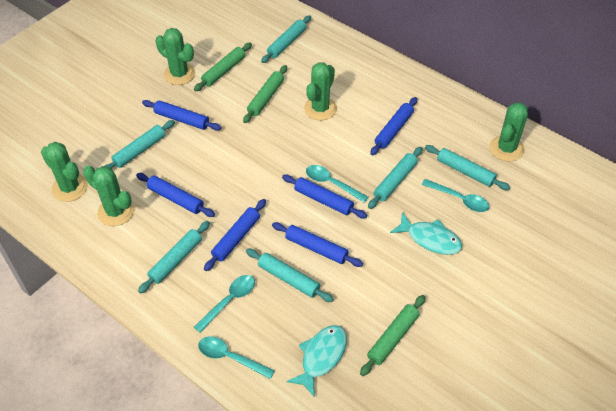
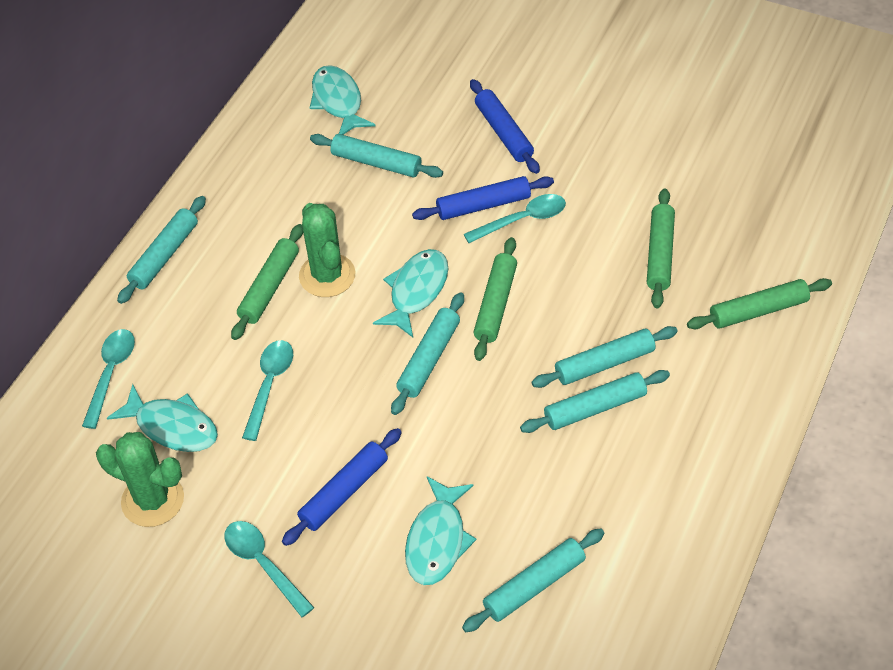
blue rolling pin: [136,173,215,217] [142,100,222,131] [204,199,266,271] [272,222,363,267] [282,175,367,218] [370,97,417,155] = 6 -> [282,428,402,546] [412,176,554,220] [470,79,540,174] = 3
green cactus: [41,142,88,202] [83,166,134,226] [155,28,195,85] [304,62,337,120] [490,102,528,162] = 5 -> [96,432,184,527] [299,203,356,297] = 2
green rolling pin: [194,43,252,92] [243,65,287,123] [360,295,425,376] = 3 -> [231,224,303,340] [473,237,517,361] [647,189,675,308] [687,278,832,329] = 4
turquoise fish: [287,325,347,398] [390,212,462,255] = 2 -> [107,384,218,452] [310,65,376,135] [373,249,448,337] [405,476,476,585] = 4

